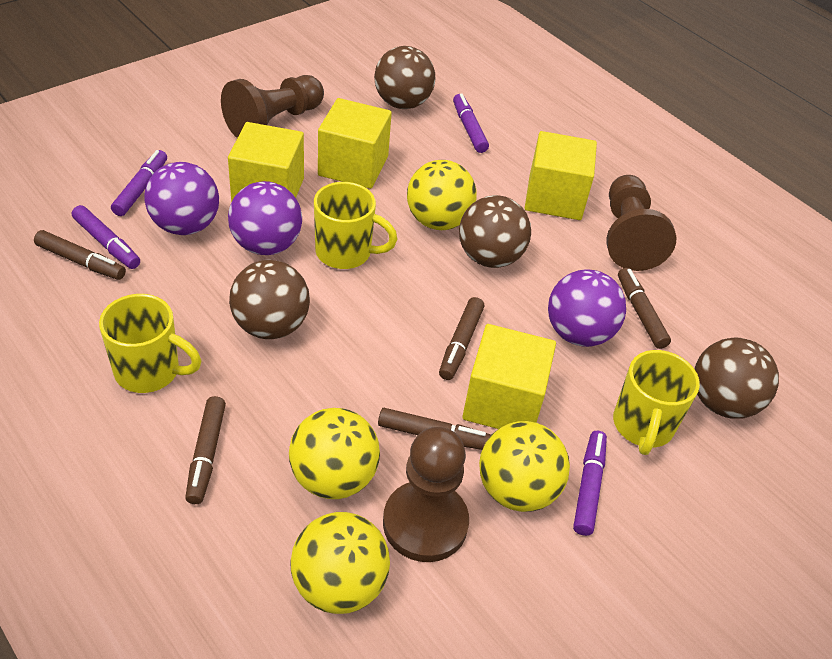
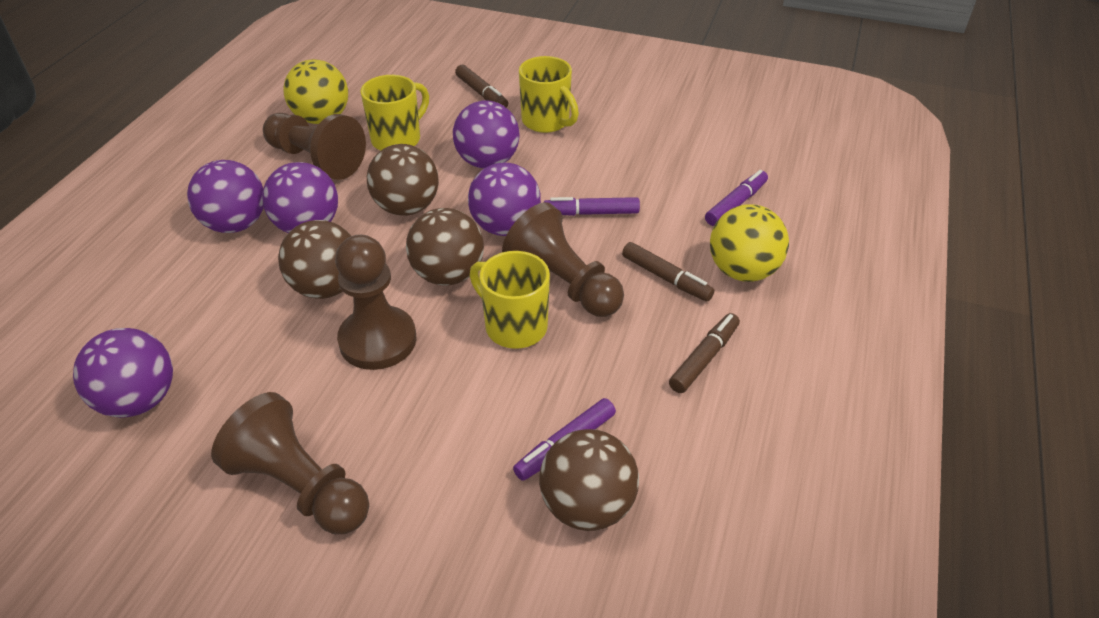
brown marker: [34,230,126,280] [185,396,226,504] [378,408,491,450] [439,297,484,380] [618,268,671,349] = 5 -> [455,65,508,108] [622,242,715,301] [669,313,740,393] = 3
brown pawn: [221,75,324,138] [383,427,469,562] [607,175,676,271] = 3 -> [211,392,369,534] [263,113,366,180] [335,235,416,370] [502,202,624,317] = 4
purple ball: [144,162,219,235] [228,181,302,255] [548,270,626,347] = 3 -> [73,328,173,418] [187,160,264,233] [262,162,338,233] [453,100,520,168] [468,162,541,236] = 5
purple marker: [72,205,140,269] [111,150,167,216] [453,93,489,153] [573,430,607,536] = 4 -> [513,398,616,481] [544,197,640,216] [705,170,768,226] = 3
yellow ball: [289,408,380,499] [290,512,390,614] [407,160,477,230] [479,421,570,512] = 4 -> [283,59,348,124] [710,204,789,282] = 2
yellow cube: [228,122,304,202] [318,98,392,189] [462,324,556,429] [525,131,597,220] = 4 -> none = 0

